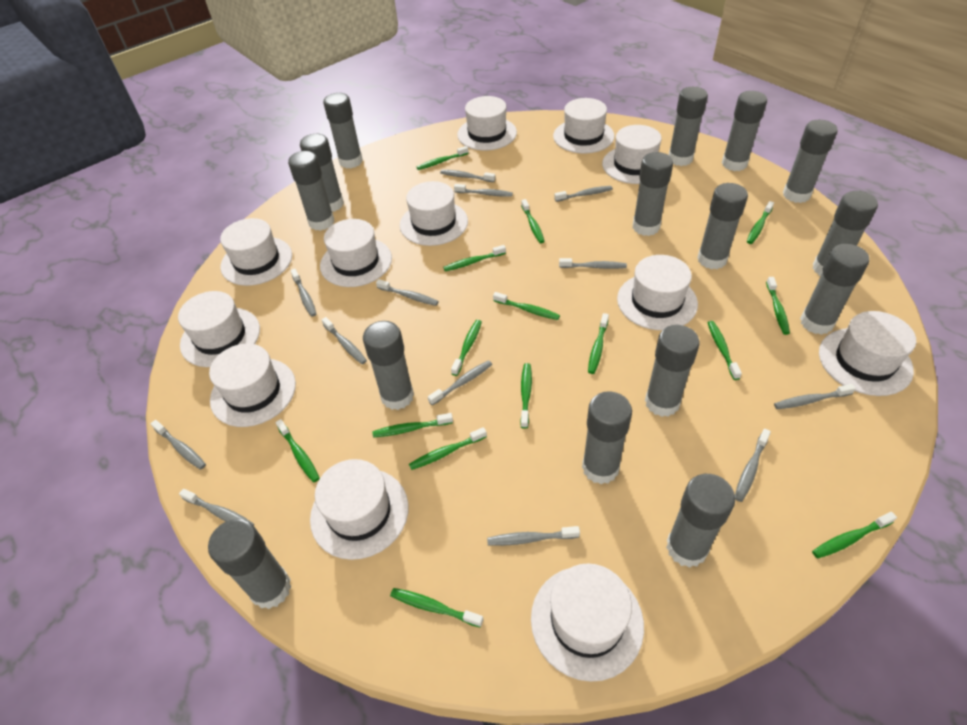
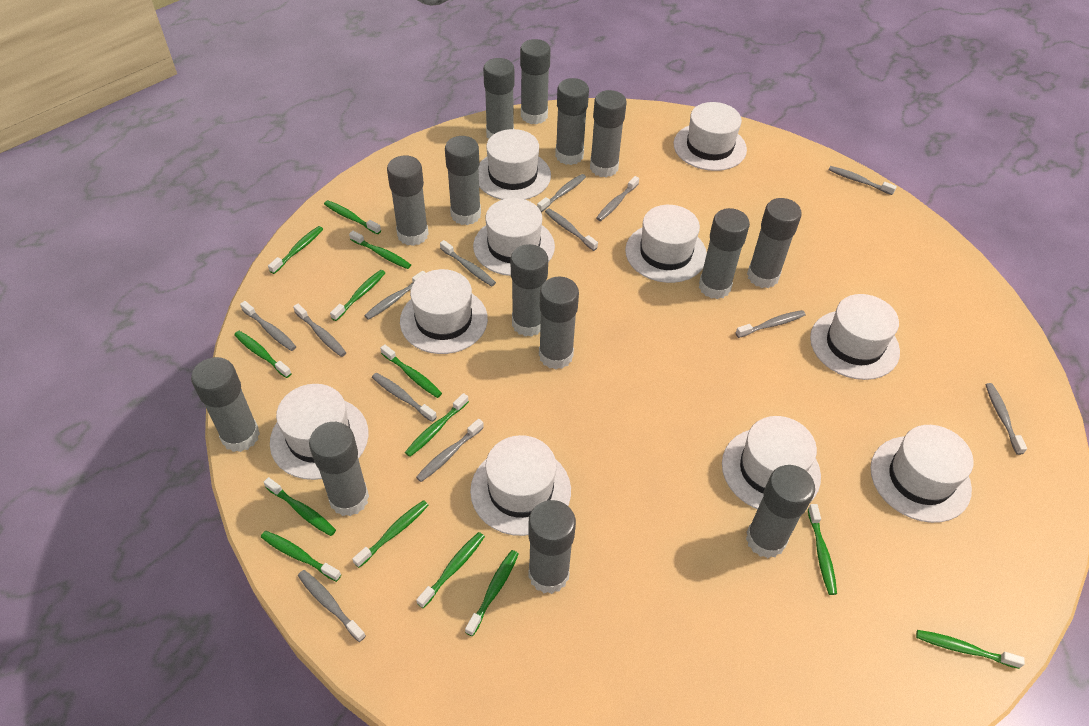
green toothbrush: [276,419,320,482] [372,413,453,438] [390,588,483,628] [409,427,487,470] [417,146,469,170] [443,245,506,271] [451,320,482,376] [493,292,560,320] [520,363,532,429] [521,199,545,243] [588,313,609,374] [707,321,742,380] [747,201,774,244] [766,277,790,335] [812,512,897,558] = 15 -> [234,331,292,378] [261,531,341,582] [264,477,336,536] [268,226,323,274] [324,200,381,234] [330,270,385,321] [349,231,411,269] [352,500,429,568] [380,344,442,398] [405,393,469,457] [416,532,485,608] [465,550,519,636] [808,504,837,595] [916,630,1025,669] = 14
grey glue stick: [208,519,292,609] [288,151,335,231] [300,134,344,212] [323,93,363,169] [363,321,414,410] [582,391,632,484] [633,152,673,236] [645,325,700,417] [666,474,735,568] [669,87,708,166] [697,183,748,269] [722,91,767,171] [783,120,838,203] [800,244,869,335] [813,191,878,276] = 15 -> [191,357,260,452] [309,422,369,516] [387,155,429,246] [445,136,481,225] [483,58,515,139] [511,244,548,337] [520,39,551,124] [528,500,576,594] [539,277,579,370] [555,78,589,165] [590,90,626,177] [699,208,750,299] [746,465,815,558] [747,198,802,288] = 14
white hat: [178,291,260,367] [209,344,296,427] [220,218,292,286] [310,459,408,560] [320,219,392,287] [400,181,468,246] [457,96,517,151] [531,563,644,682] [553,98,615,153] [602,125,662,184] [617,255,698,330] [819,311,916,396] = 12 -> [270,384,368,480] [400,269,488,354] [470,435,571,536] [473,198,555,276] [478,129,551,200] [625,205,707,283] [673,102,747,171] [722,416,821,509] [810,294,900,380] [870,425,974,523] = 10

